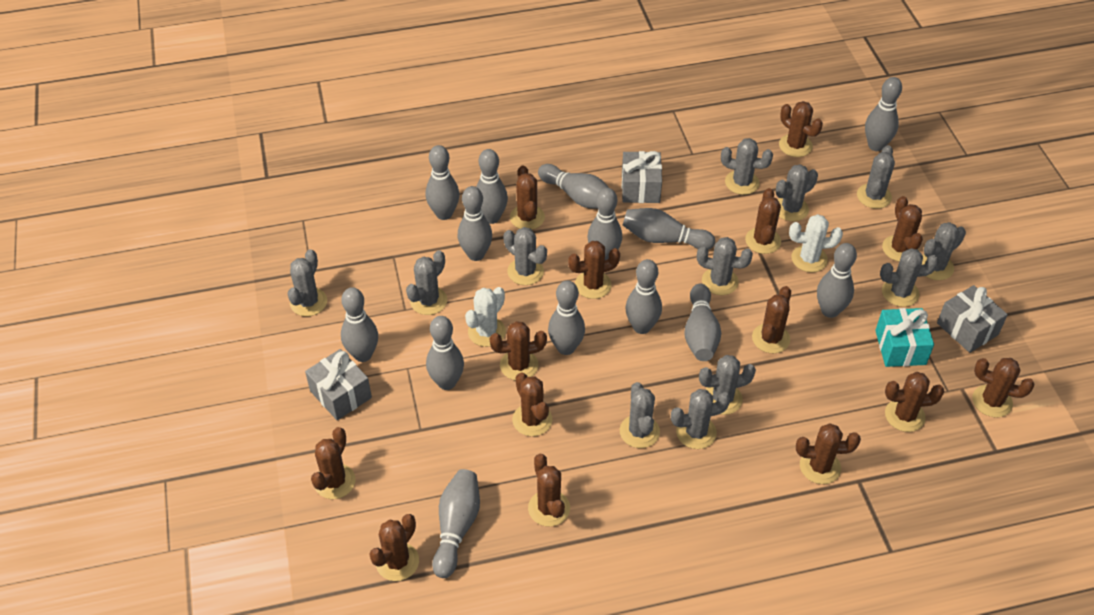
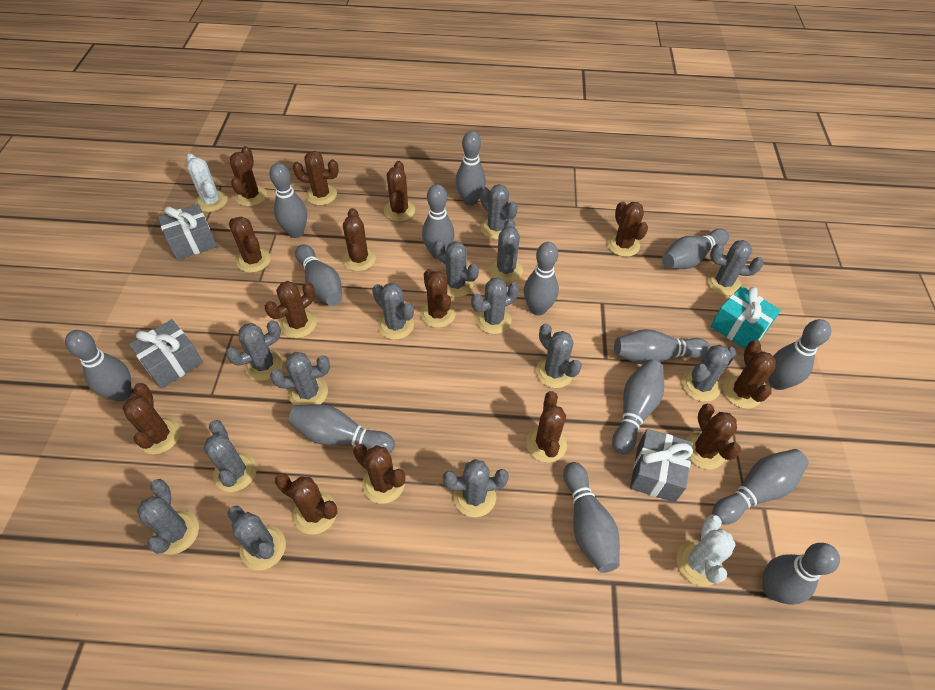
grey cactus: [288,249,327,316] [406,250,447,315] [503,227,547,285] [620,382,660,448] [671,389,731,449] [697,237,753,295] [699,355,756,415] [721,138,773,195] [776,164,818,221] [857,145,895,209] [880,248,939,307] [922,222,966,280] = 12 -> [137,479,199,555] [203,420,257,492] [226,320,283,381] [227,506,286,571] [270,352,330,406] [372,283,414,340] [434,239,479,298] [443,459,509,517] [471,277,519,334] [480,184,518,239] [489,219,523,282] [536,324,582,388] [682,345,736,402] [707,240,763,296] = 14

